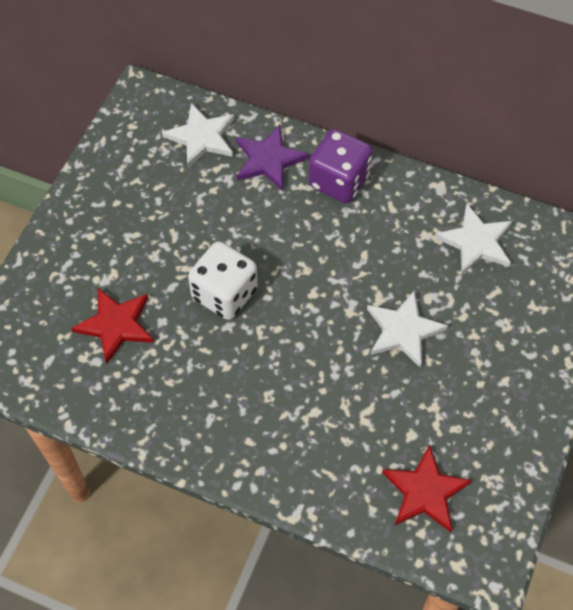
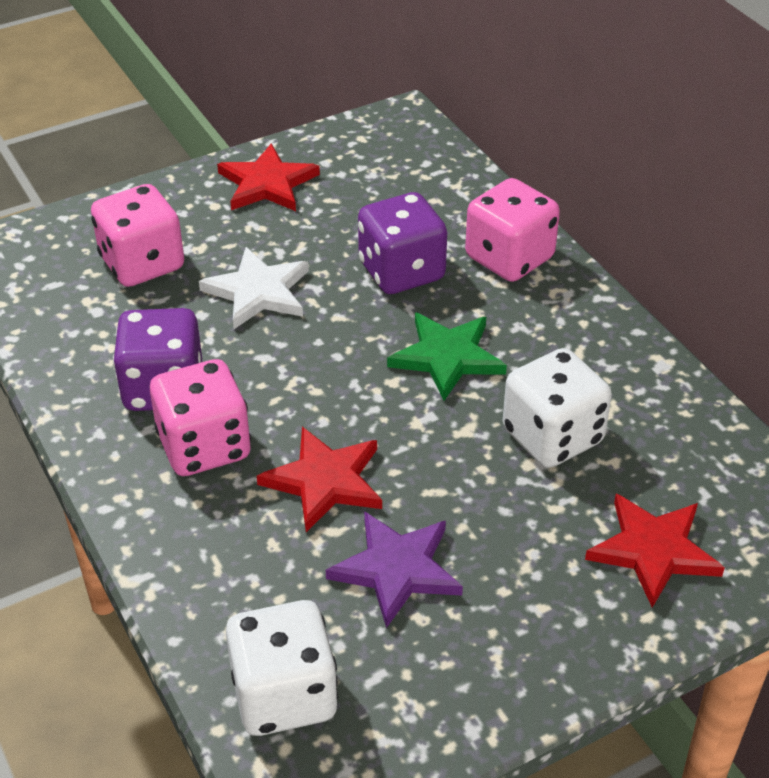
green star: none = 0 -> [387,312,507,401] = 1
pink dice: none = 0 -> [91,184,184,287] [150,359,251,476] [465,178,560,282] = 3
purple dice: [309,129,373,203] = 1 -> [113,308,202,411] [358,192,447,294] = 2
red star: [71,288,154,364] [382,445,472,532] = 2 -> [217,143,320,211] [257,427,382,532] [585,494,725,608] = 3
white dice: [188,241,258,320] = 1 -> [226,600,338,736] [503,348,612,468] = 2
white star: [162,103,235,168] [367,290,448,368] [435,204,512,275] = 3 -> [199,247,309,329] = 1

